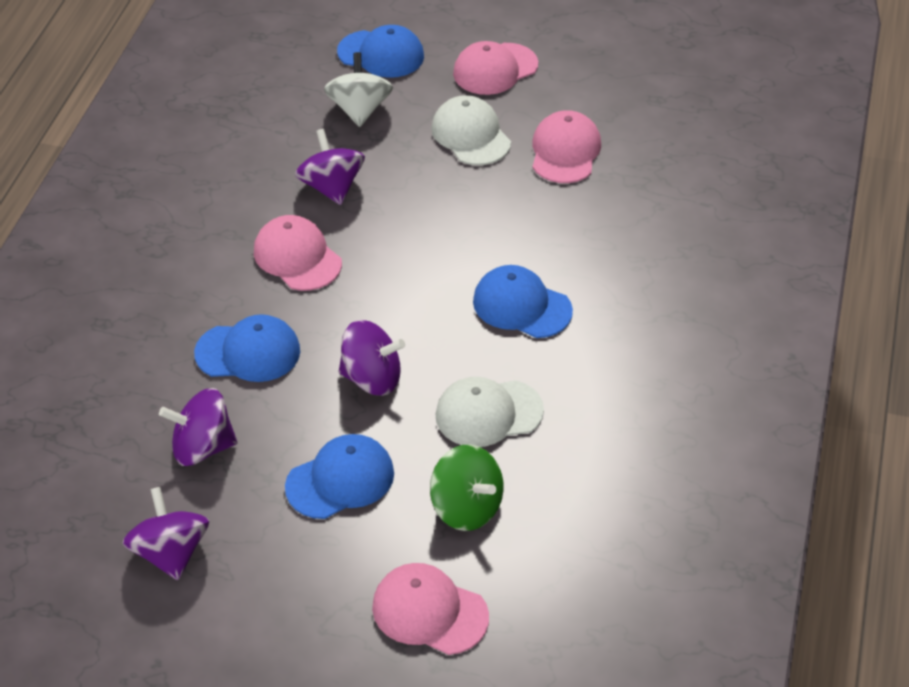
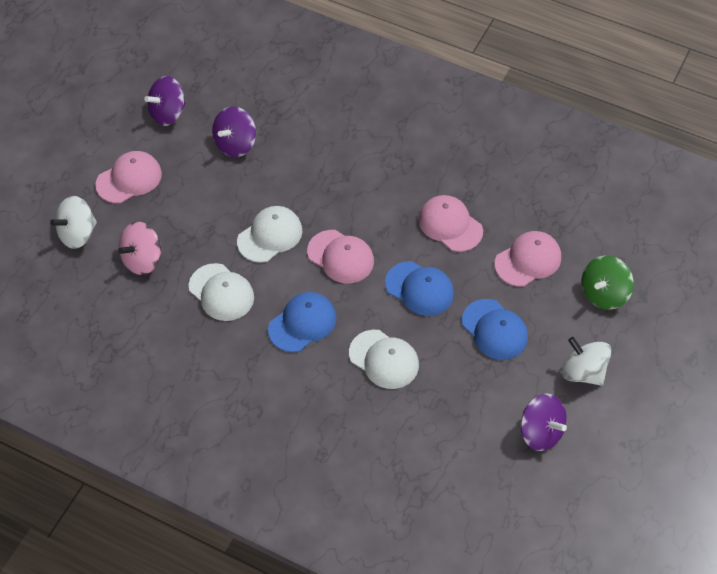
blue cap: [194,314,300,382] [285,434,394,519] [337,25,424,78] [473,265,573,338] = 4 -> [268,292,337,352] [385,261,454,316] [462,299,528,360] = 3
pink spinning top: none = 0 -> [118,222,161,275] = 1
purple spinning top: [122,487,209,580] [159,388,238,466] [295,129,365,205] [339,320,405,396] = 4 -> [144,76,186,126] [212,106,256,157] [520,394,567,451] = 3
white cap: [431,95,511,165] [436,377,544,447] = 2 -> [189,263,254,321] [237,206,302,263] [349,330,419,389] = 3
white spinning top: [324,52,393,127] = 1 -> [50,196,97,249] [562,337,612,386] = 2

